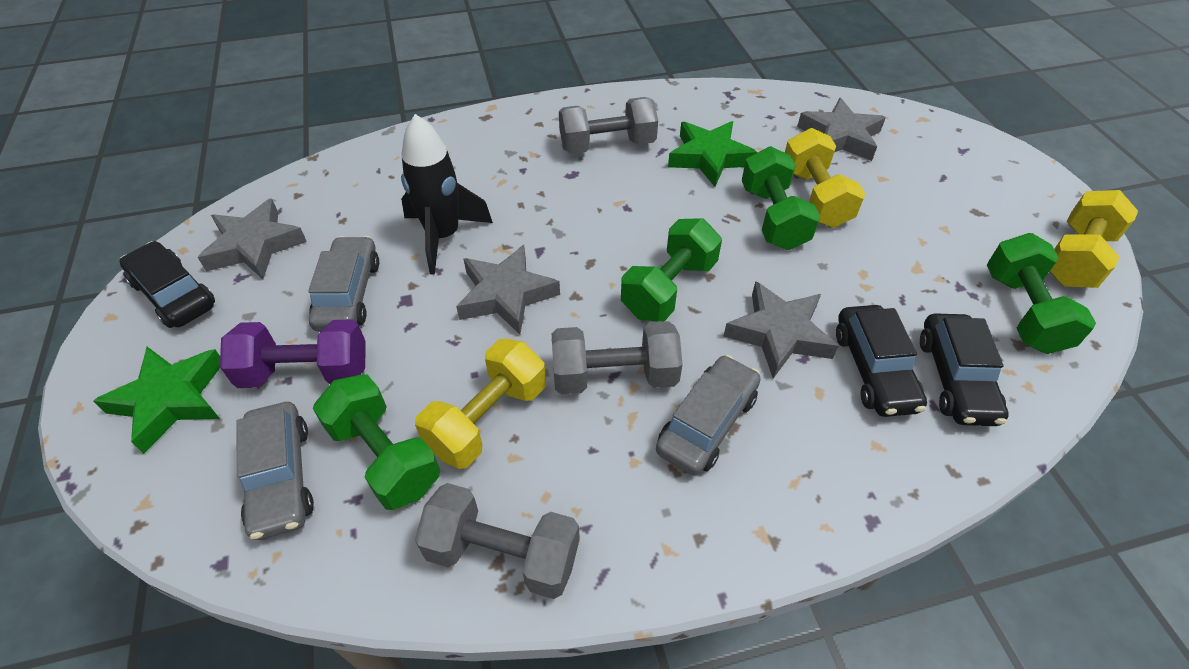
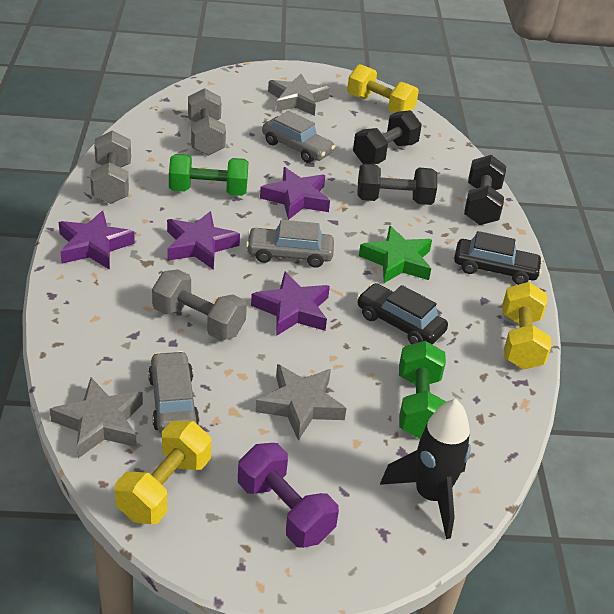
black car: [119,241,215,328] [836,305,927,417] [920,313,1009,426] = 3 -> [357,283,448,344] [454,231,543,285] = 2
black dumbbell: none = 0 -> [353,110,422,164] [357,164,437,205] [464,155,506,225] = 3
green dumbbell: [313,374,440,510] [621,218,722,322] [742,146,820,250] [987,233,1096,354] = 4 -> [169,154,248,196] [399,341,446,439] = 2
green star: [94,347,220,454] [668,121,757,187] = 2 -> [359,226,432,283] = 1
grey star: [197,198,307,279] [456,245,560,335] [723,281,838,378] [797,98,886,161] = 4 -> [50,378,143,458] [255,364,347,441] [268,74,330,116] = 3
purple star: none = 0 -> [59,211,135,270] [167,211,240,270] [251,272,330,336] [260,167,330,220] = 4

